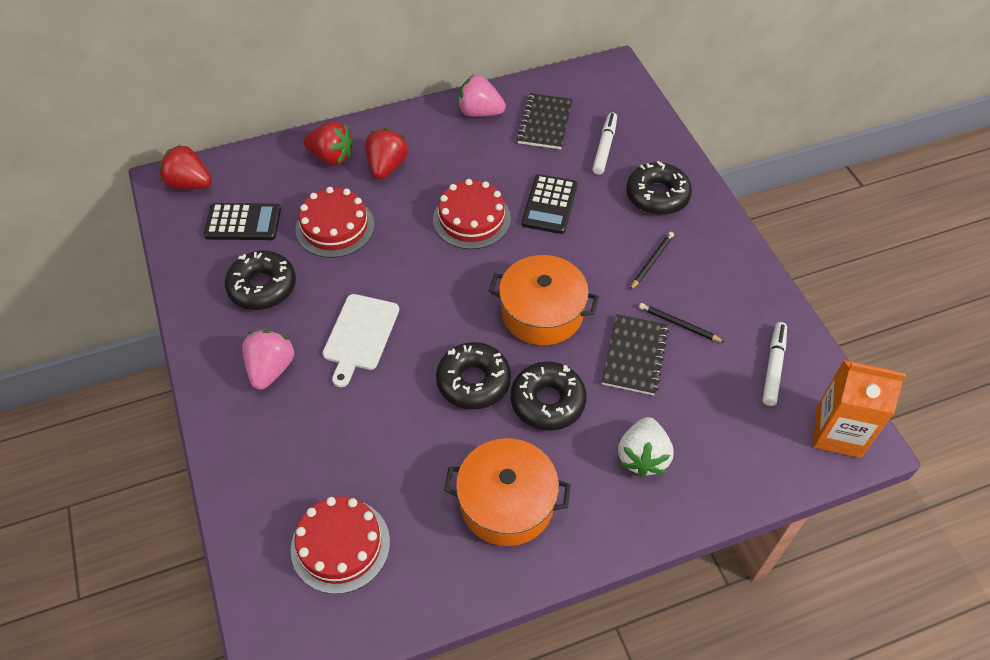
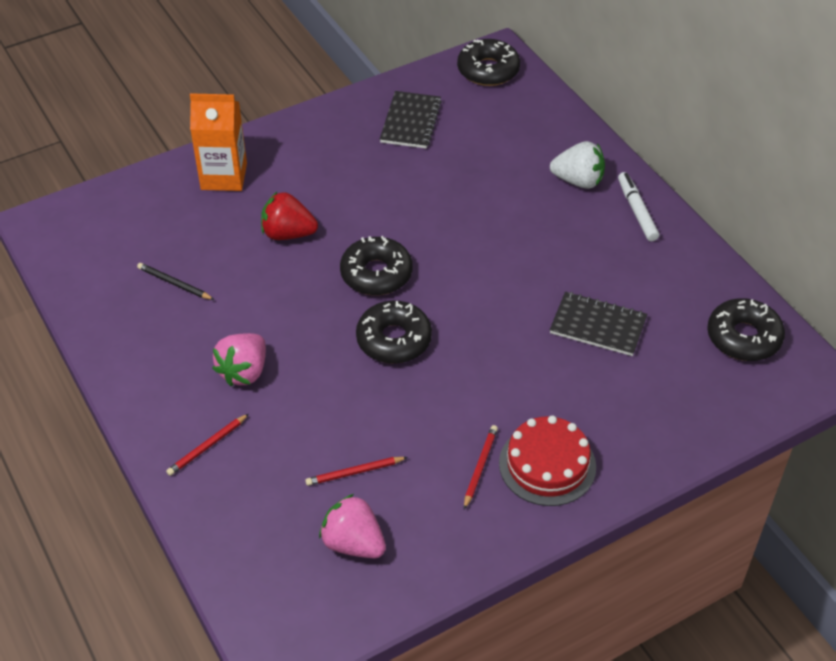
black calculator: [204,203,281,240] [522,174,577,234] = 2 -> none = 0
black pencil: [630,232,674,290] [639,303,724,342] = 2 -> [137,263,214,300] = 1
orange pot: [444,438,571,546] [489,255,599,345] = 2 -> none = 0
red cake: [291,496,390,594] [296,187,375,258] [433,179,511,249] = 3 -> [499,415,596,506] = 1
red pencil: none = 0 -> [166,414,249,476] [305,457,408,486] [464,425,498,509] = 3
red strawberry: [159,144,212,190] [303,121,354,165] [365,128,408,179] = 3 -> [261,192,318,240] = 1
white cutting board: [323,294,399,387] = 1 -> none = 0
white marker: [592,112,617,175] [762,322,787,406] = 2 -> [618,172,659,241] = 1

